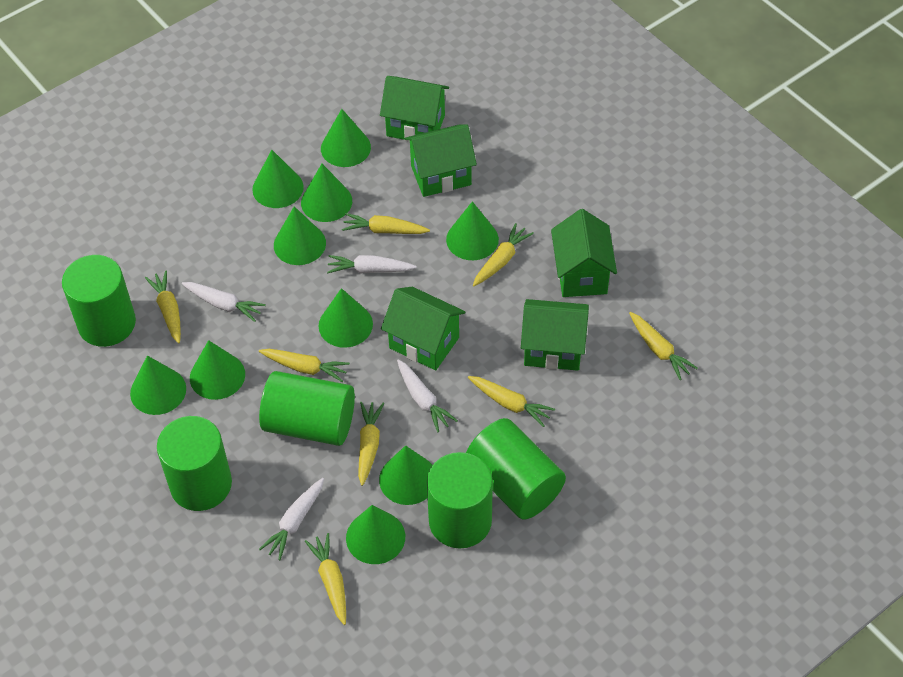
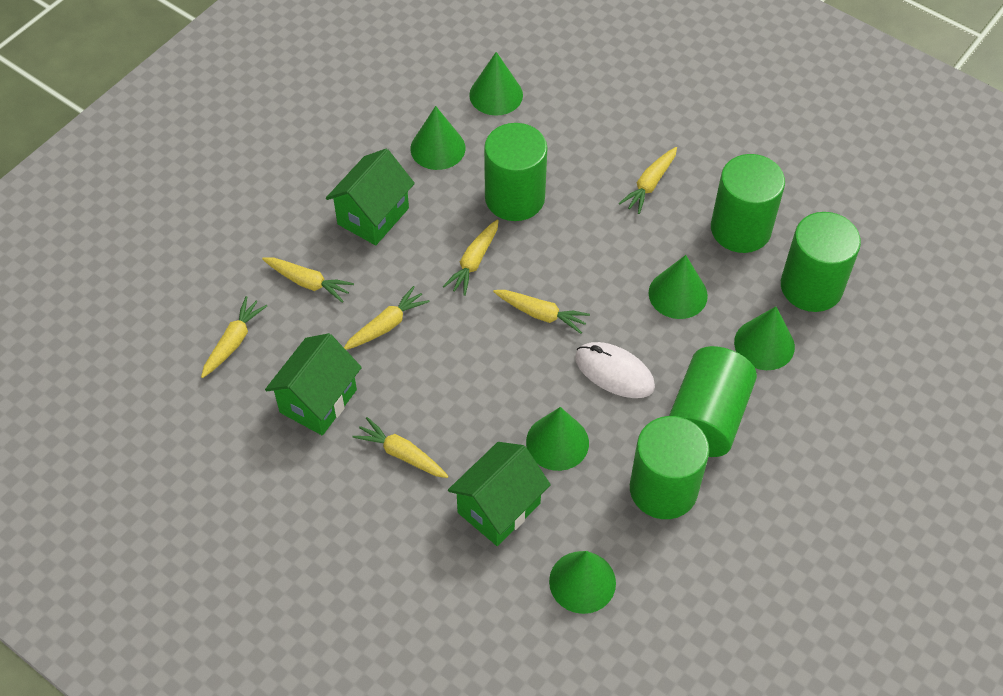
green cone: [130,356,186,415] [190,340,245,400] [252,150,304,208] [274,206,326,265] [301,164,352,222] [318,288,373,348] [321,109,371,167] [346,505,405,564] [379,445,432,505] [446,201,499,260] = 10 -> [410,106,465,170] [469,52,523,116] [526,407,589,471] [549,551,616,614] [649,255,708,319] [734,306,795,370] = 6
green house: [380,76,449,142] [381,287,465,370] [405,124,477,197] [521,299,589,371] [551,209,617,297] = 5 -> [265,333,362,435] [326,149,415,245] [448,442,551,546] = 3
white carrot: [182,282,266,322] [259,478,324,560] [327,255,417,274] [397,359,458,432] = 4 -> none = 0
white mouse: none = 0 -> [575,342,655,398] = 1
yellow carrot: [145,270,181,343] [259,349,350,382] [305,533,346,625] [342,213,430,234] [358,402,384,486] [468,376,555,427] [473,223,534,286] [629,312,698,380] = 8 -> [201,296,267,378] [262,257,354,303] [344,286,430,350] [352,417,448,478] [443,219,499,296] [493,290,590,334] [619,147,677,214] = 7

